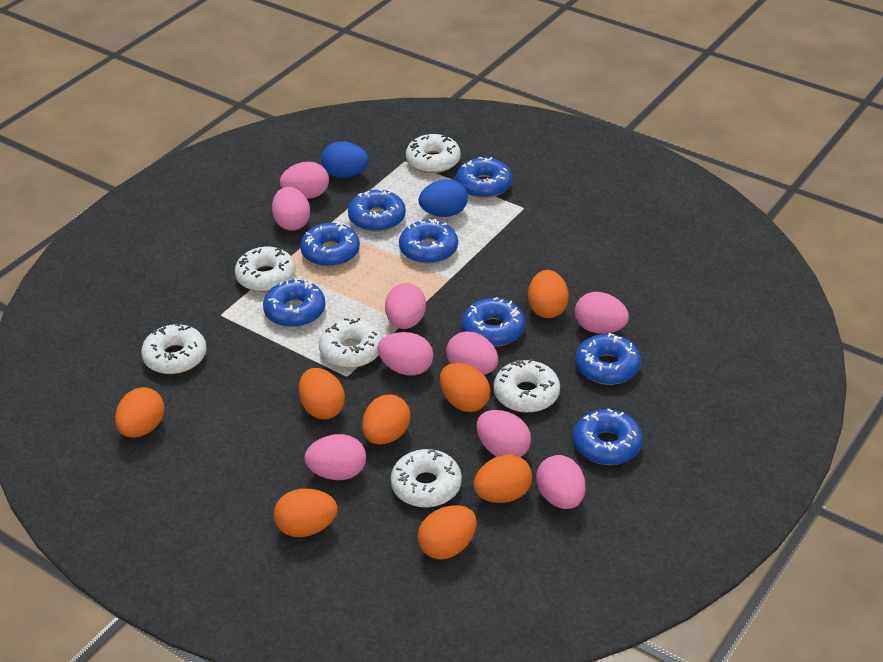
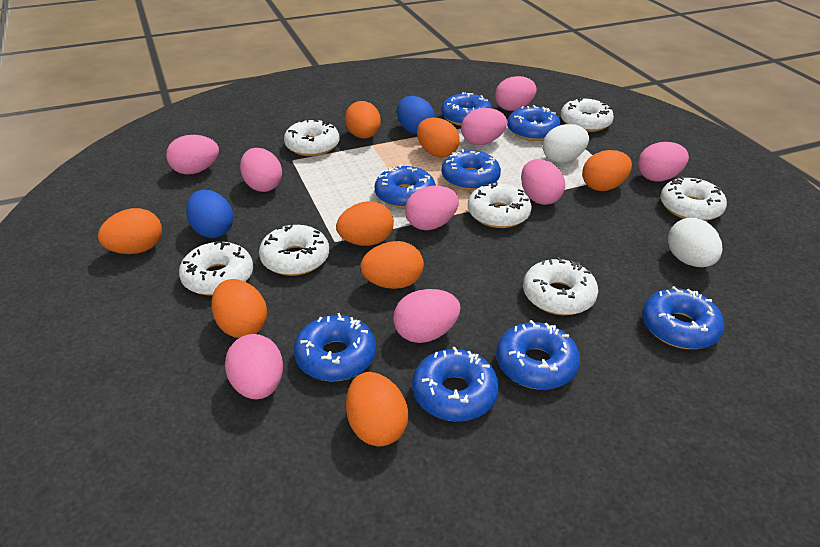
white donut: [141,323,207,374] [235,247,296,292] [319,318,383,368] [391,449,462,508] [406,134,460,173] [494,359,560,413] = 6 -> [179,241,253,296] [259,223,329,276] [284,118,339,156] [468,182,532,228] [523,257,598,315] [561,97,614,132] [660,176,727,221] = 7
white egg: none = 0 -> [543,124,589,163] [668,218,722,267] = 2

